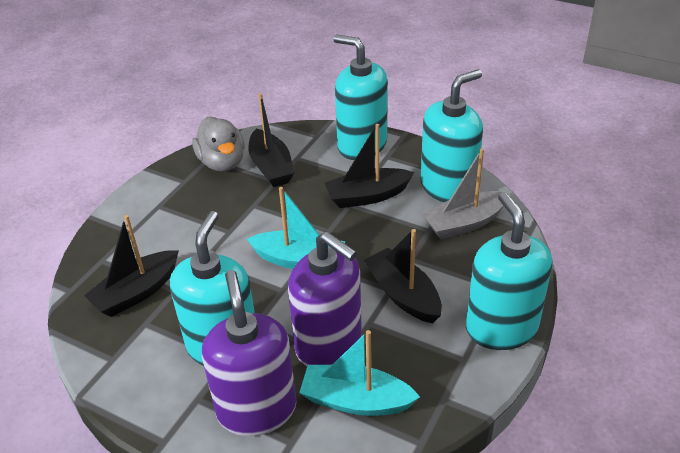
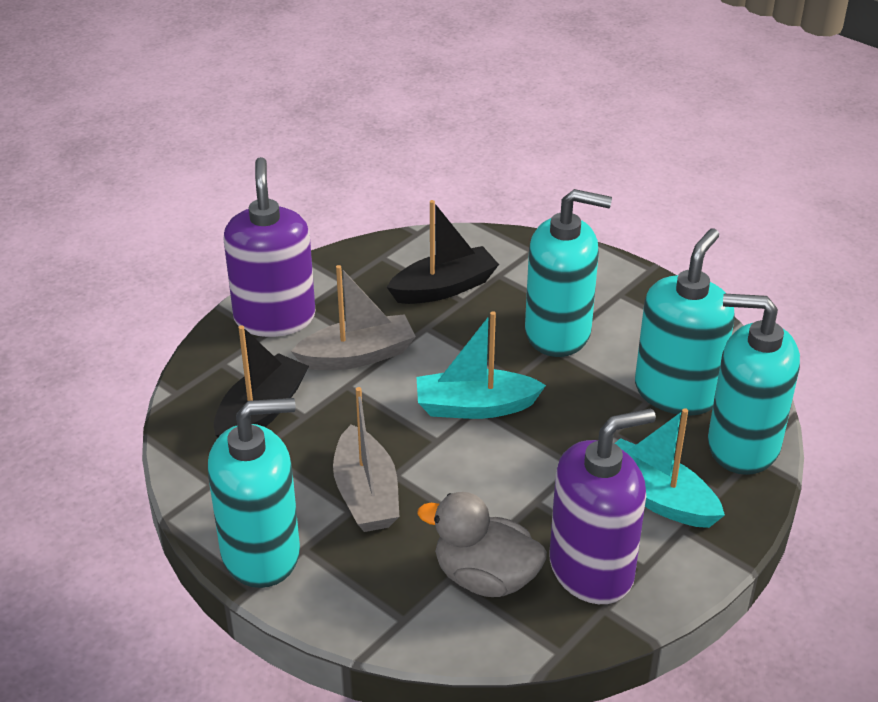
black boat: [84,215,179,317] [248,93,295,187] [325,124,414,208] [364,229,442,323] = 4 -> [214,325,309,438] [387,200,499,304] = 2
grey boat: [422,148,510,239] = 1 -> [291,265,416,370] [333,387,400,532] = 2

